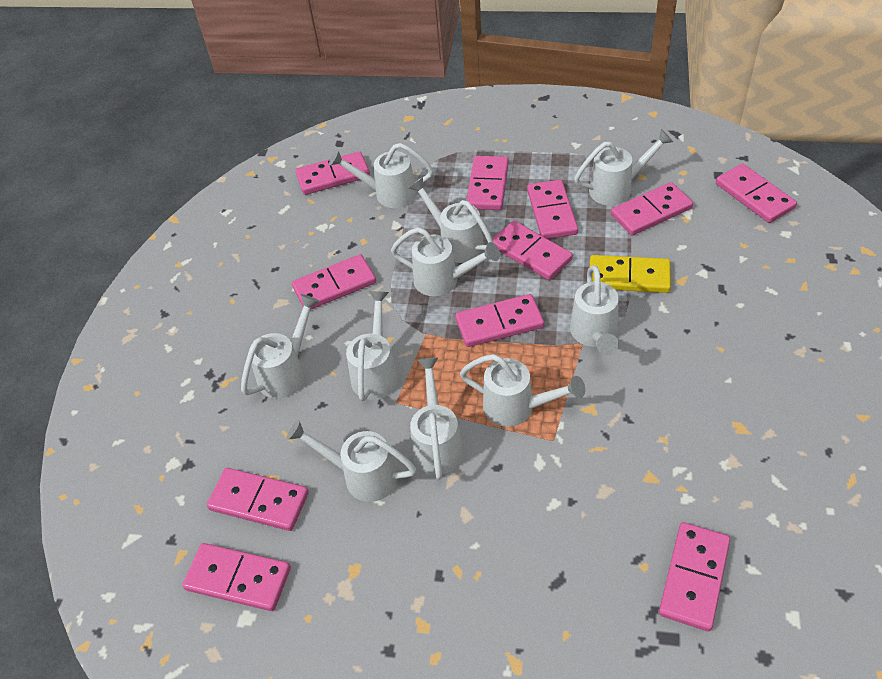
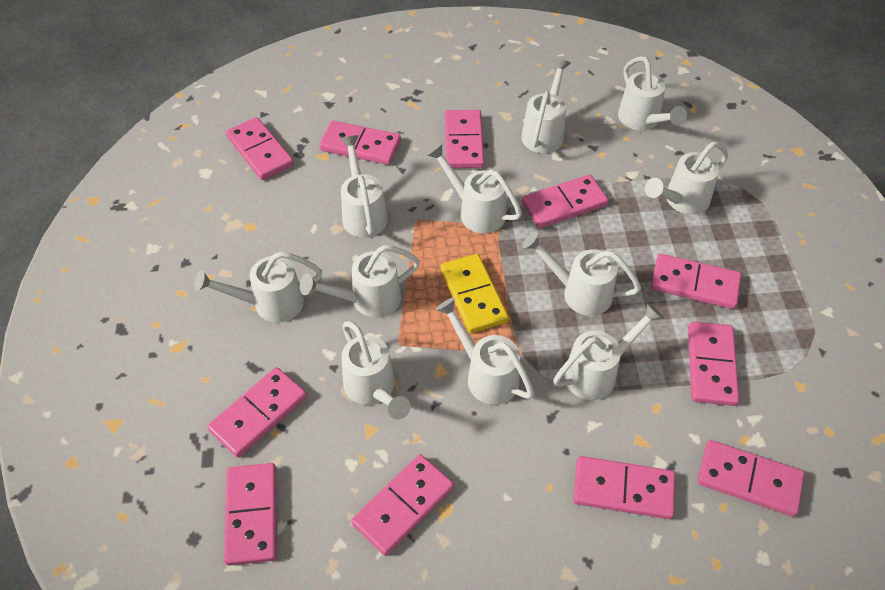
white watering can: [241,294,320,399] [286,420,416,502] [329,143,433,208] [346,291,399,401] [391,227,500,296] [409,177,493,263] [410,357,464,480] [460,354,585,427] [570,265,619,355] [574,129,673,206] = 10 -> [194,251,322,322] [300,245,420,318] [340,135,388,238] [341,321,411,420] [427,143,522,233] [435,298,534,405] [521,58,571,153] [522,232,641,316] [553,303,664,400] [618,56,687,130] [645,142,728,214] = 11

